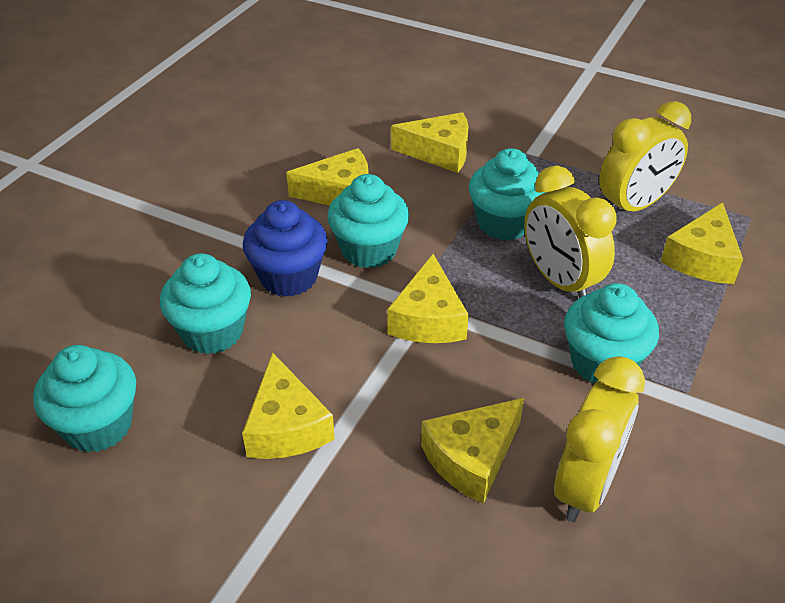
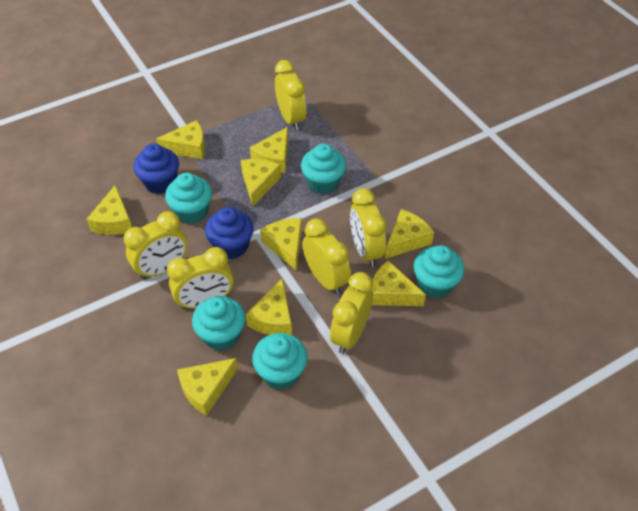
blue cupcake: [243,200,328,297] = 1 -> [133,143,179,194] [205,207,254,259] = 2
yellow cheese: [242,352,335,459] [286,148,369,205] [387,254,469,343] [391,112,469,173] [421,398,524,504] [660,202,743,284] = 6 -> [86,185,132,235] [156,120,205,159] [177,358,238,416] [241,159,281,207] [246,279,292,335] [250,127,288,173] [260,218,302,271] [372,261,426,306] [385,209,434,259] = 9
yellow clock: [524,166,617,298] [554,356,645,522] [599,101,691,213] = 3 -> [124,211,188,279] [167,247,234,309] [275,60,307,131] [302,218,351,295] [330,272,373,354] [350,188,387,267] = 6

